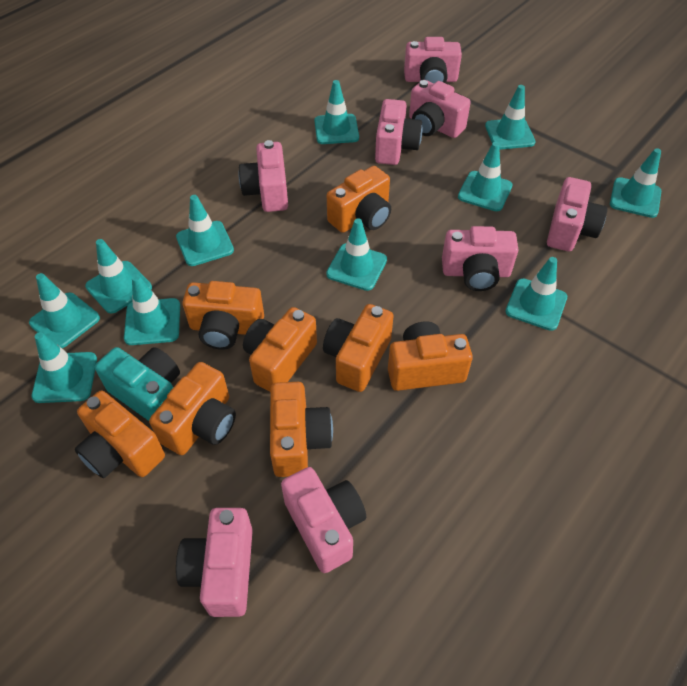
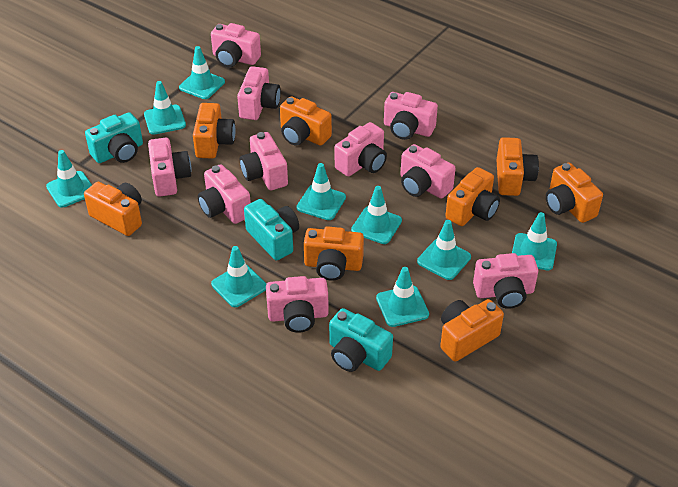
pink camera: [176,508,253,617] [239,140,288,212] [281,467,366,573] [375,99,423,165] [404,37,462,83] [409,80,471,138] [442,226,518,291] [547,177,607,251] = 8 -> [148,138,191,197] [198,164,251,224] [211,23,261,67] [237,66,281,120] [240,132,288,190] [266,276,329,333] [335,122,387,177] [384,92,438,140] [400,144,456,199] [473,253,538,309] = 10
turquoise camera: [95,347,180,421] = 1 -> [85,112,143,163] [244,199,299,261] [329,308,393,372] = 3
turquoise traffic cone: [29,273,100,348] [32,332,97,403] [85,239,152,314] [124,275,180,345] [176,195,234,266] [314,80,359,144] [326,218,387,291] [458,142,513,211] [485,85,536,149] [505,257,567,331] [610,148,661,218] = 11 -> [46,150,92,207] [144,81,186,135] [179,46,225,99] [211,246,266,307] [297,163,346,220] [351,186,402,244] [376,267,429,327] [417,220,471,280] [512,212,557,270] = 9

